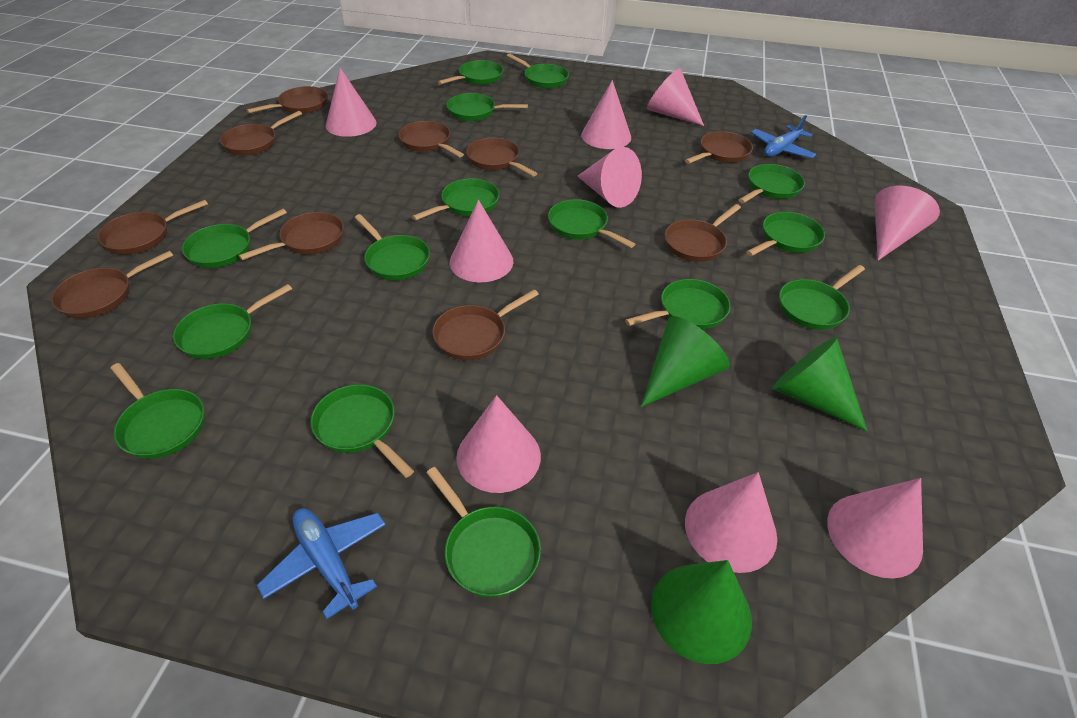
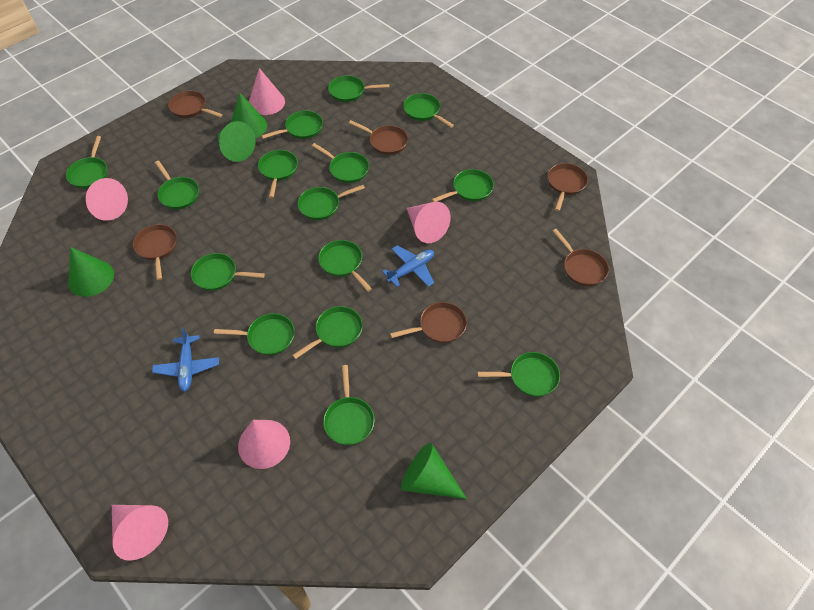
brown pan: [51,250,173,319] [98,200,208,255] [220,111,302,156] [239,212,344,260] [246,86,328,114] [398,121,464,157] [432,289,539,360] [466,138,537,177] [665,204,741,262] [685,131,753,164] = 10 -> [133,224,177,280] [168,90,223,118] [349,120,408,155] [390,302,467,343] [547,163,588,211] [553,229,609,286] = 6
green cone: [641,316,730,407] [651,560,752,664] [772,337,867,431] = 3 -> [68,247,114,297] [217,121,256,162] [231,92,267,138] [401,443,467,499] = 4
pink cone: [326,68,377,137] [450,200,513,282] [456,395,541,493] [577,147,642,208] [581,80,631,149] [647,68,704,126] [685,472,777,573] [827,478,923,579] [875,186,940,260] = 9 -> [86,178,128,221] [112,505,168,561] [238,420,290,469] [249,68,285,115] [406,202,450,243] = 5

